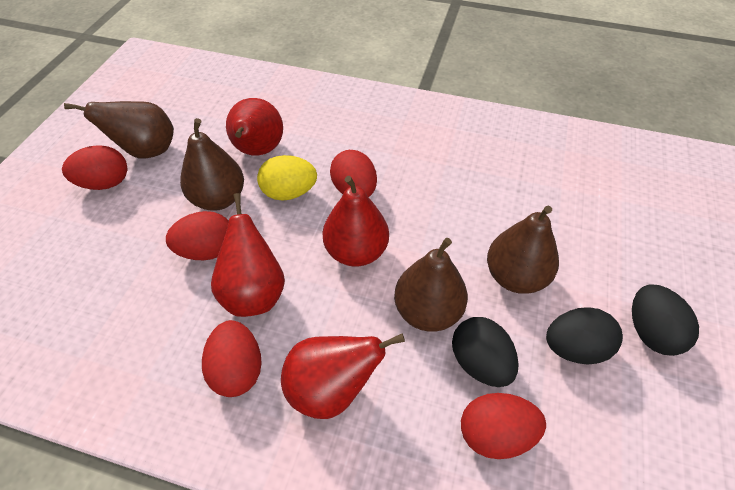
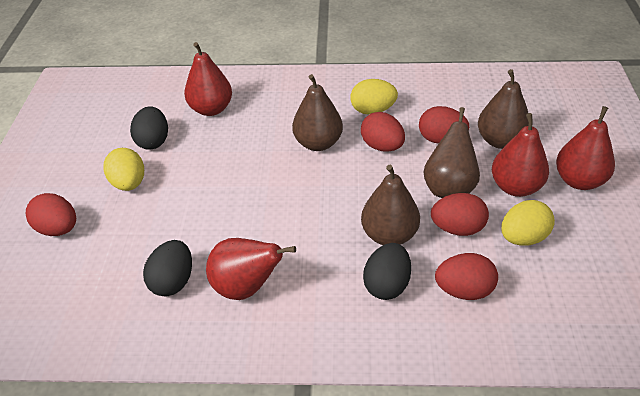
yellow egg: [257,155,317,201] = 1 -> [103,148,144,191] [350,79,398,115] [501,200,555,246] = 3

